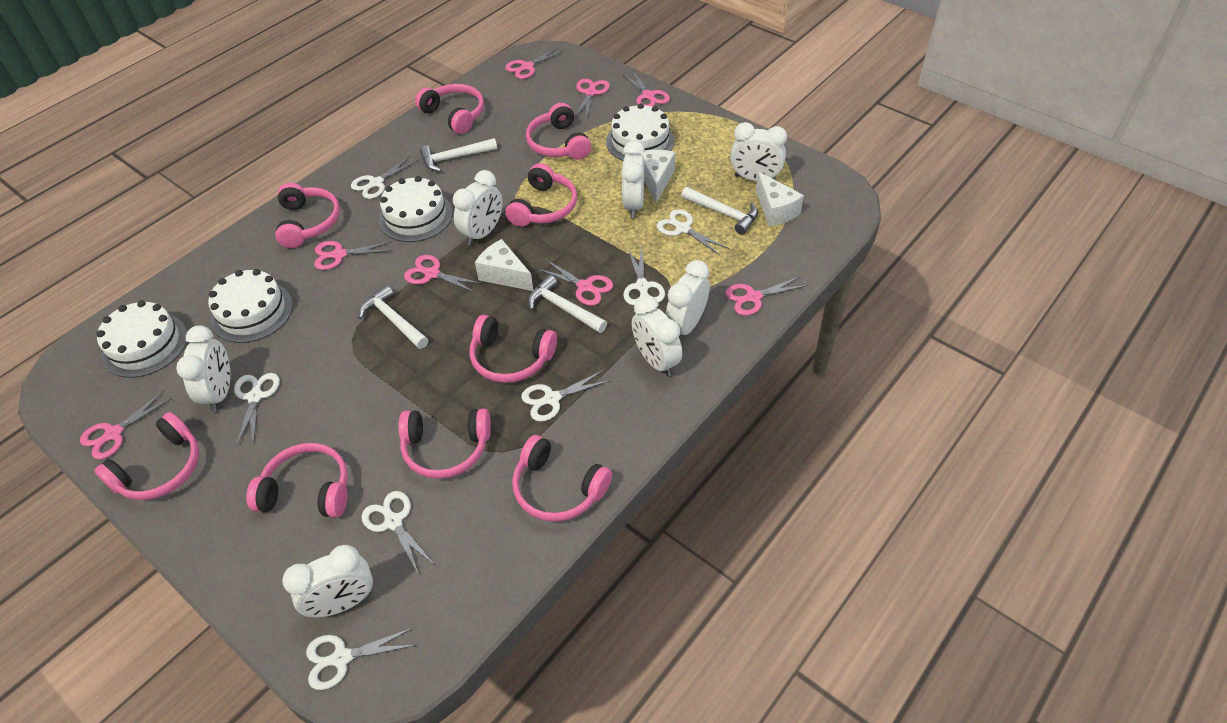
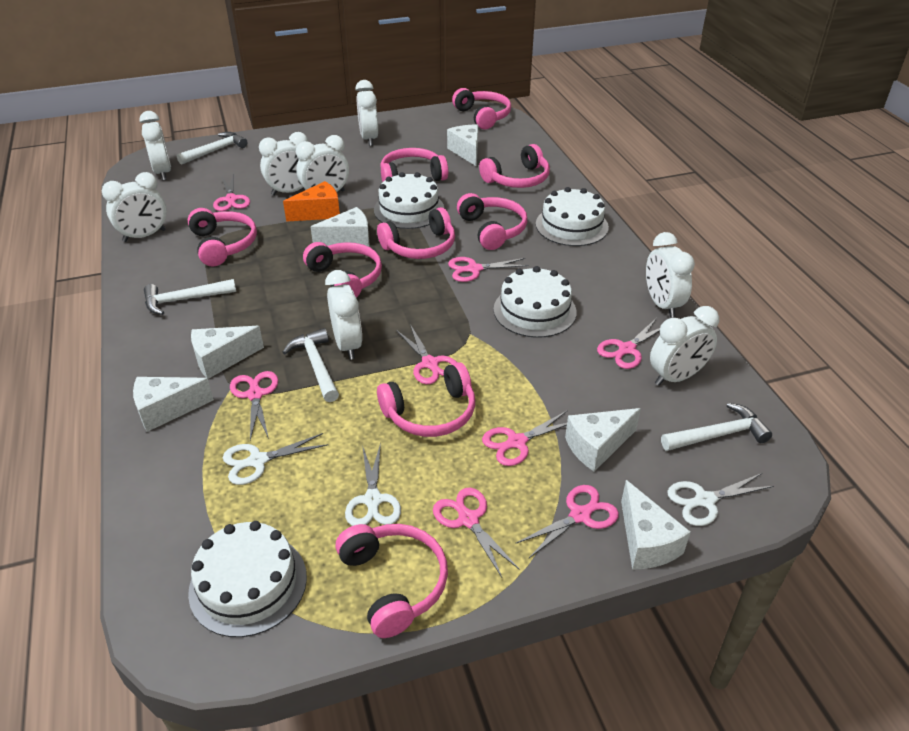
orange cheese: none = 0 -> [283,181,340,222] = 1
white cheese: [475,239,533,291] [638,150,675,203] [756,171,804,226] = 3 -> [133,377,214,432] [191,326,264,379] [311,207,369,247] [447,125,478,167] [565,408,641,472] [621,480,691,570] = 6
white clock: [176,325,230,412] [282,545,373,618] [453,170,503,245] [621,141,645,218] [632,295,682,377] [665,260,710,338] [730,122,787,181] = 7 -> [102,172,167,242] [139,111,171,180] [259,132,308,196] [296,135,349,192] [325,270,362,360] [355,80,378,146] [646,232,695,317] [650,306,719,386] = 8
white scissors: [234,373,280,447] [306,627,416,690] [351,155,419,199] [362,491,435,575] [521,370,611,422] [623,247,665,305] [657,209,729,255] = 7 -> [223,433,328,485] [345,443,401,526] [667,473,774,526] = 3

